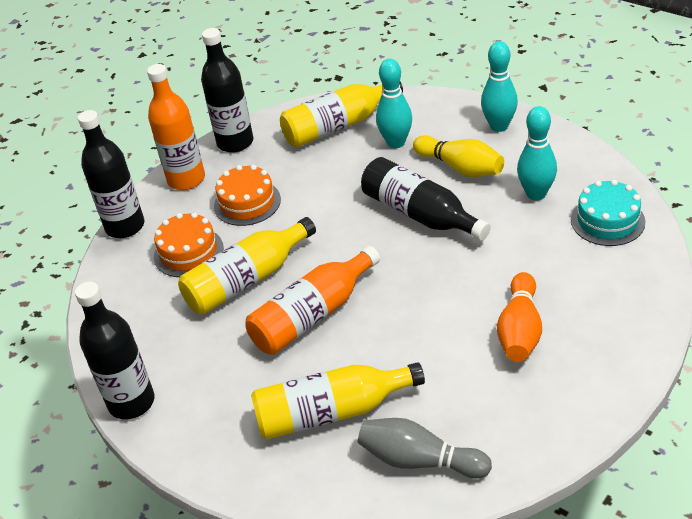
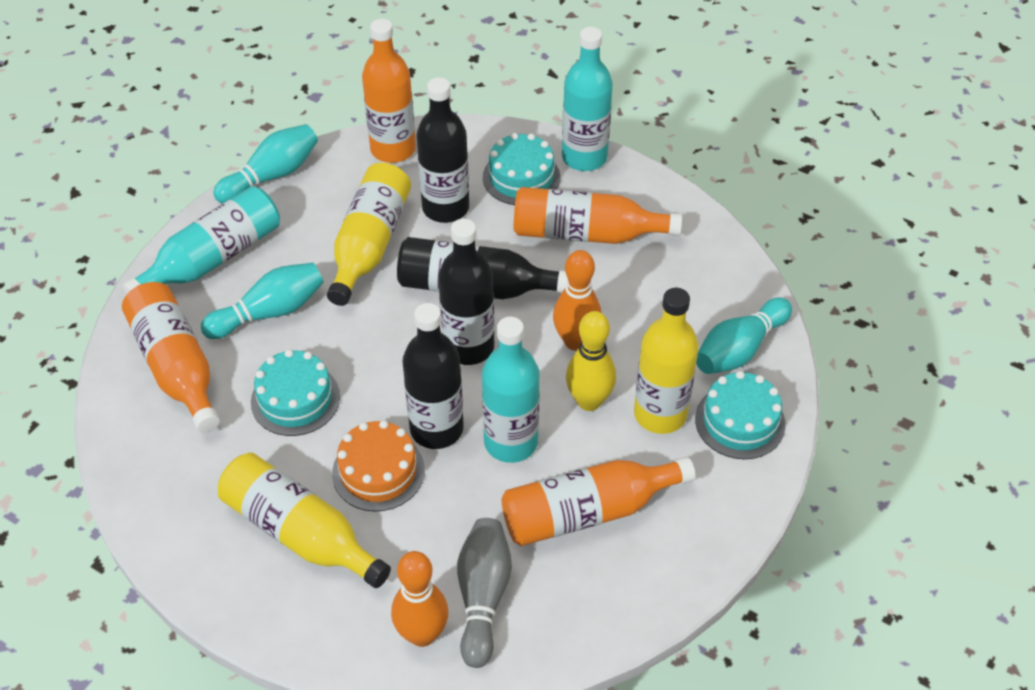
orange bottle: [147,64,205,190] [245,246,380,355] = 2 -> [122,282,220,433] [362,19,416,163] [502,457,695,546] [514,187,682,244] = 4
orange bowling pin: [497,272,542,362] = 1 -> [391,551,448,647] [553,250,601,351] = 2
orange cake: [154,212,224,277] [214,165,281,226] = 2 -> [332,420,425,512] = 1
turquoise bottle: none = 0 -> [123,186,280,294] [482,317,540,463] [562,27,613,171] = 3
turquoise cake: [571,180,646,246] = 1 -> [251,349,340,436] [483,133,560,205] [695,371,786,459] = 3

